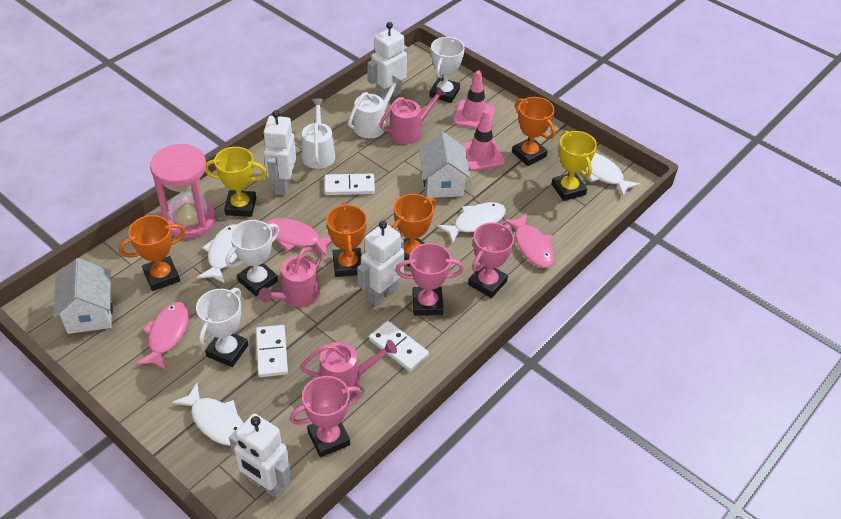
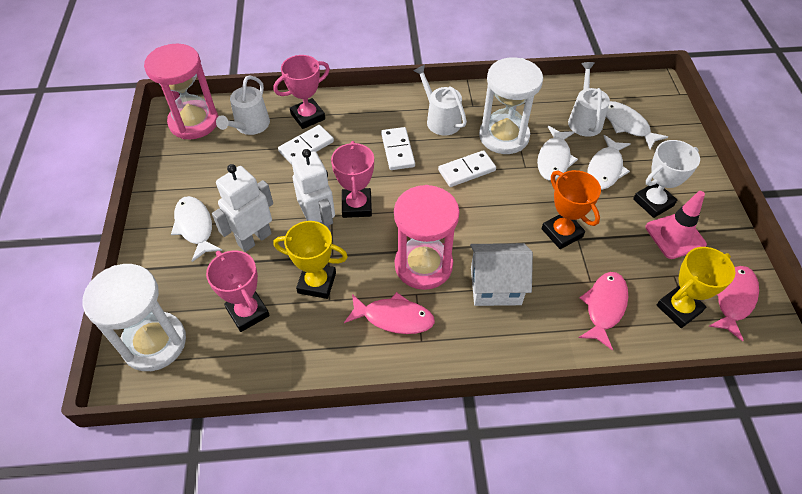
orange trophy: [119,215,186,291] [326,203,367,277] [392,194,436,267] [512,97,555,166] = 4 -> [542,170,601,249] = 1
pink hourglass: [150,144,216,239] = 1 -> [144,44,218,140] [394,185,460,290] = 2
pink traffic cone: [453,71,495,129] [461,110,505,171] = 2 -> [645,191,707,259] = 1
pink watering can: [259,247,322,307] [300,340,397,395] [379,86,446,144] = 3 -> none = 0
white hourglass: none = 0 -> [82,264,186,371] [479,57,543,154] = 2
white house: [53,258,113,334] [419,132,471,198] = 2 -> [470,243,533,306] = 1
white robot: [229,414,291,499] [263,110,296,195] [357,221,405,306] [367,22,408,99] = 4 -> [212,164,273,252] [291,149,335,230] = 2
white trophy: [196,288,248,367] [225,220,279,296] [430,37,465,103] = 3 -> [633,140,700,218] = 1
white watering can: [302,98,335,169] [348,75,402,138] = 2 -> [216,75,270,135] [413,65,467,135] [568,62,610,137] = 3

